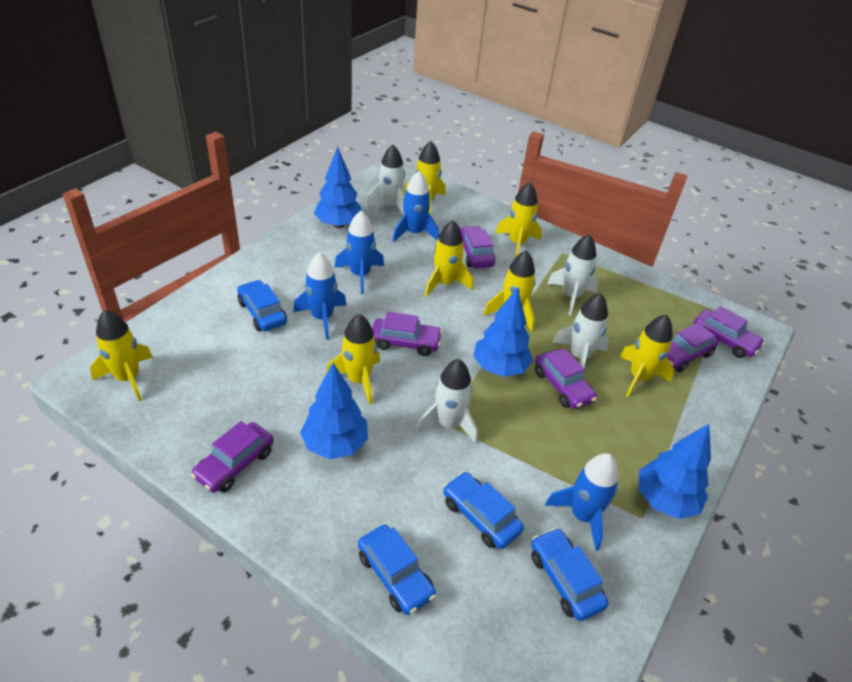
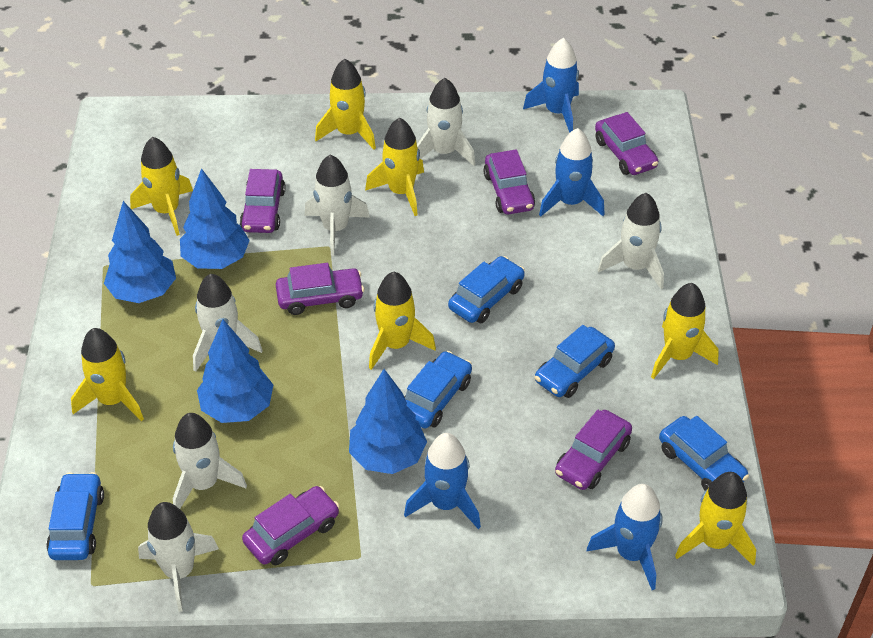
blue car: [237,280,287,331] [358,525,436,615] [443,472,524,549] [531,528,609,621] = 4 -> [46,472,104,560] [404,351,472,428] [448,256,525,323] [535,325,615,398] [659,416,749,491] = 5
white rocket: [365,145,405,215] [416,359,478,444] [547,234,599,316] [553,293,609,368] = 4 -> [138,502,219,612] [173,413,247,509] [193,274,263,372] [305,154,370,256] [417,78,476,166] [598,193,664,289] = 6

